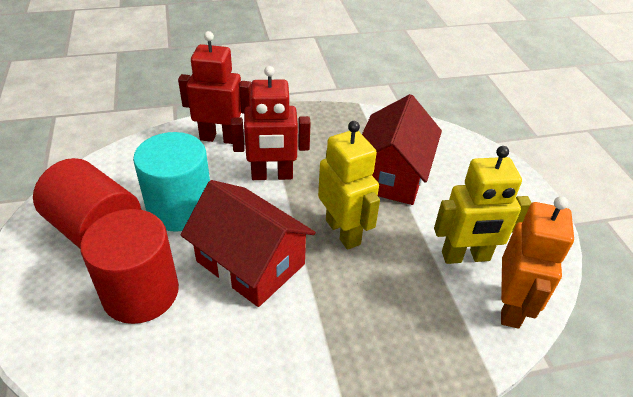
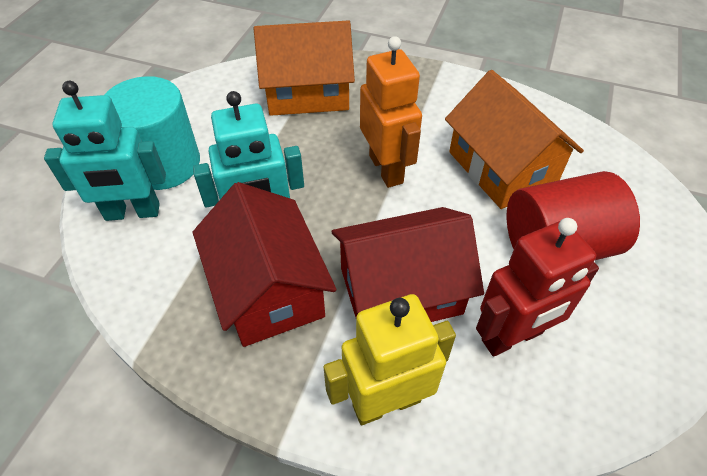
orange house: none = 0 -> [254,20,355,116] [445,70,584,209] = 2
red cylinder: [33,158,141,248] [80,209,179,324] = 2 -> [507,171,640,260] = 1
red robot: [178,31,251,144] [231,66,311,180] = 2 -> [476,218,599,357] = 1
turquoise robot: none = 0 -> [44,81,166,221] [193,91,304,207] = 2
yellow robot: [318,121,380,250] [434,146,532,264] = 2 -> [323,294,456,425] = 1

